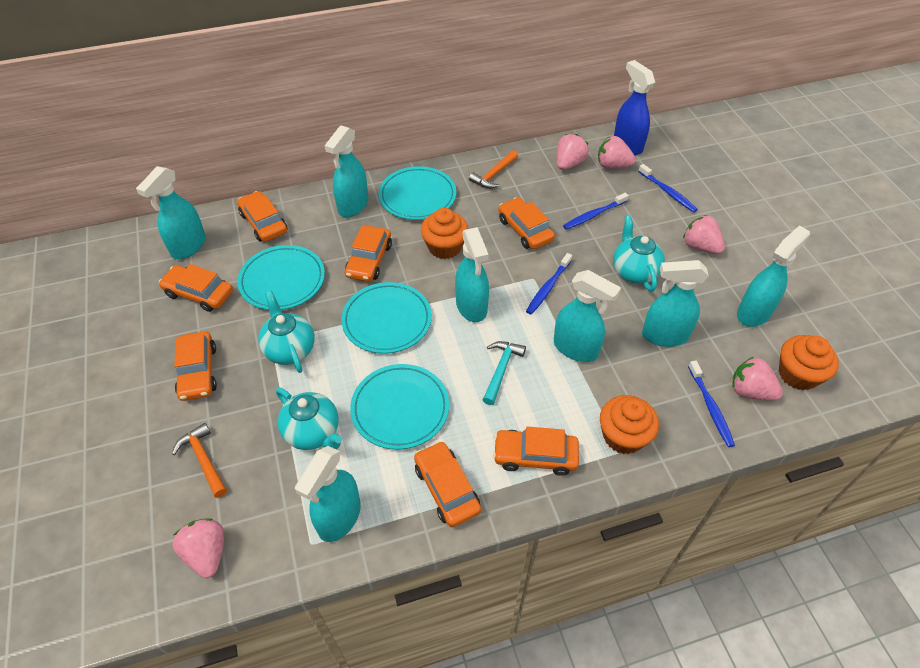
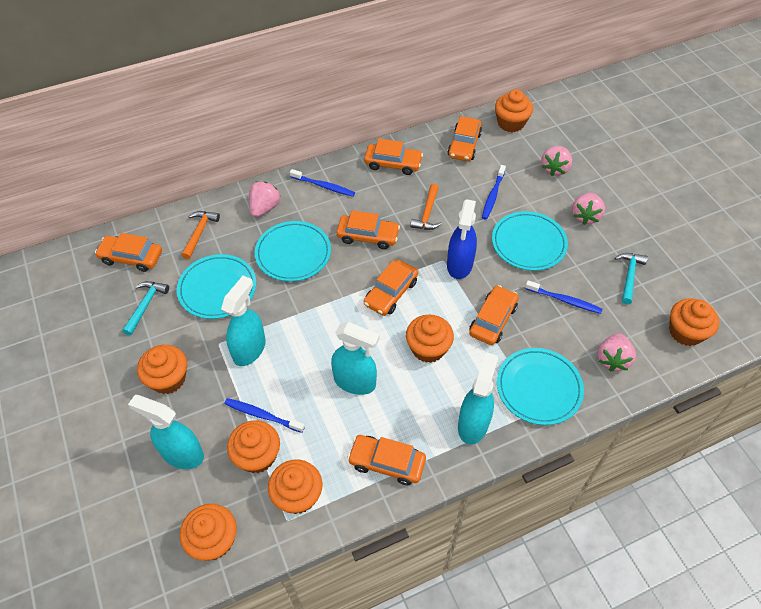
orange cupcake: [421,208,468,259] [600,395,659,454] [779,335,839,390] = 3 -> [137,345,187,394] [180,504,237,561] [227,420,280,473] [268,459,322,514] [406,315,454,363] [495,90,533,132] [669,298,719,346] = 7
pink strawberry: [173,518,224,578] [557,134,589,170] [598,136,636,169] [683,215,725,254] [732,357,783,400] = 5 -> [249,181,280,217] [541,146,572,176] [572,193,605,225] [597,333,636,372] = 4
turquoise hammer: [483,341,526,405] = 1 -> [122,281,169,335] [615,253,648,304] = 2
turquoise spray bottle: [136,166,206,259] [295,446,361,542] [325,125,368,217] [455,227,489,322] [554,270,621,362] [642,260,709,347] [737,225,810,327] = 7 -> [128,395,204,469] [221,276,266,366] [331,322,380,395] [458,352,498,445] = 4
turquoise teapot: [258,291,315,373] [276,388,342,450] [613,215,665,291] = 3 -> none = 0

